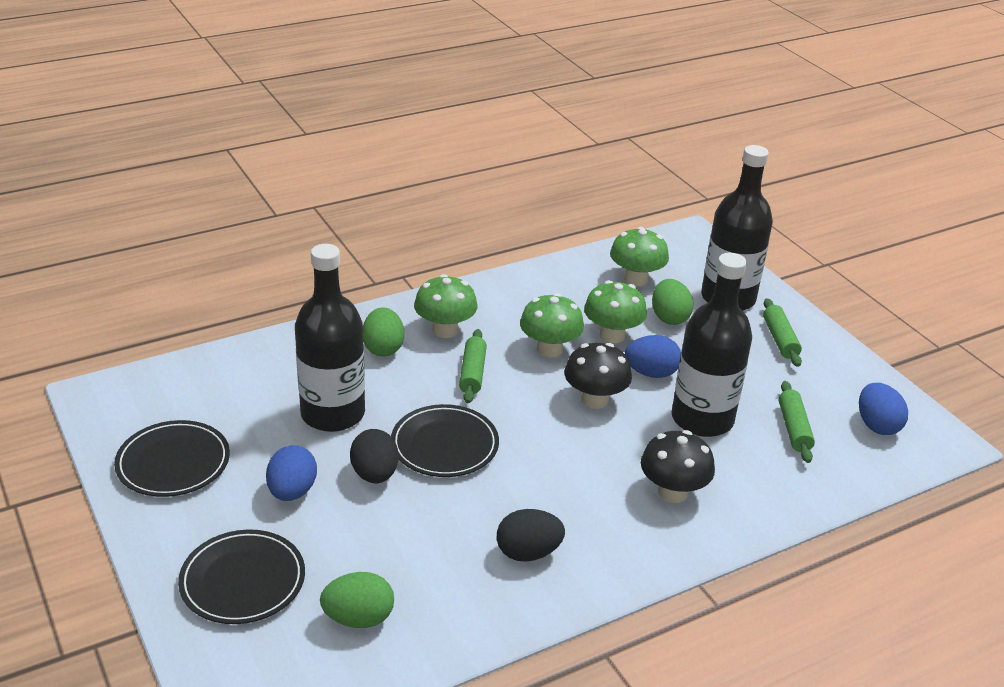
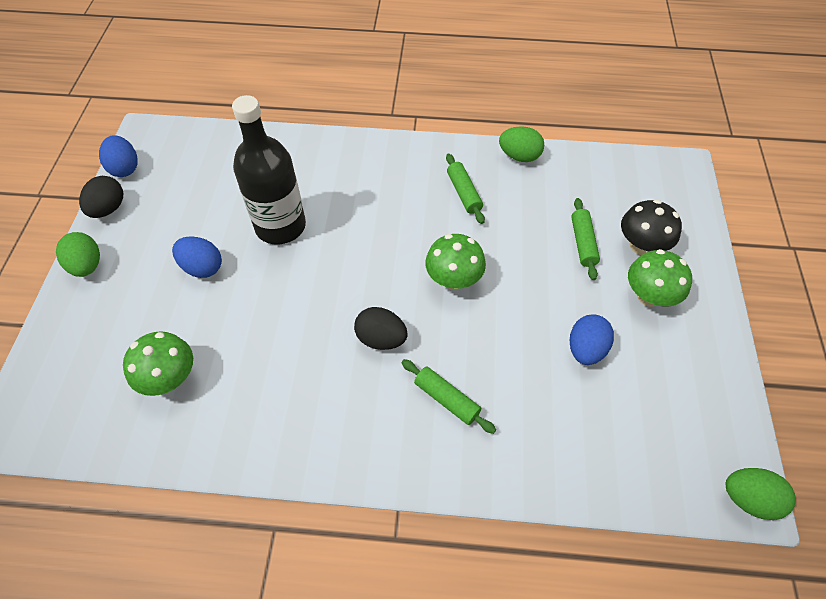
black bottle: [295,244,365,432] [672,253,752,437] [701,145,773,310] = 3 -> [232,95,306,245] = 1
black mushroom: [564,343,632,409] [641,430,715,503] = 2 -> [621,199,682,255] = 1
black plate: [114,420,230,497] [178,529,305,624] [391,404,499,477] = 3 -> none = 0
green mushroom: [414,274,478,338] [520,293,584,358] [584,280,647,343] [610,227,669,286] = 4 -> [123,331,193,396] [425,234,486,290] [628,249,692,307] = 3

